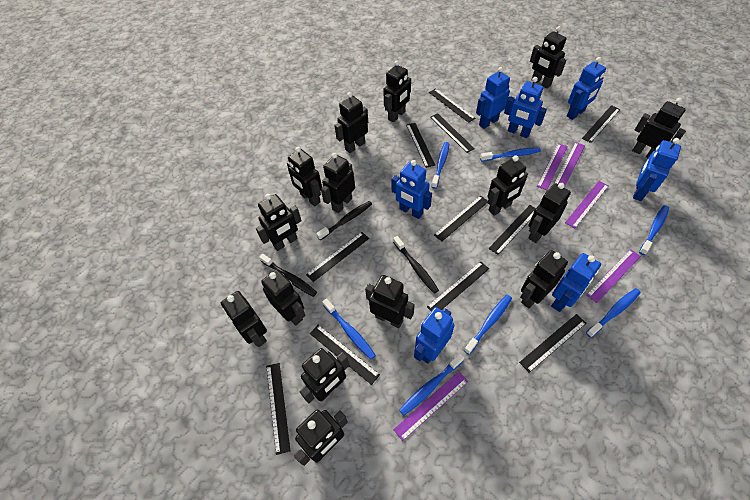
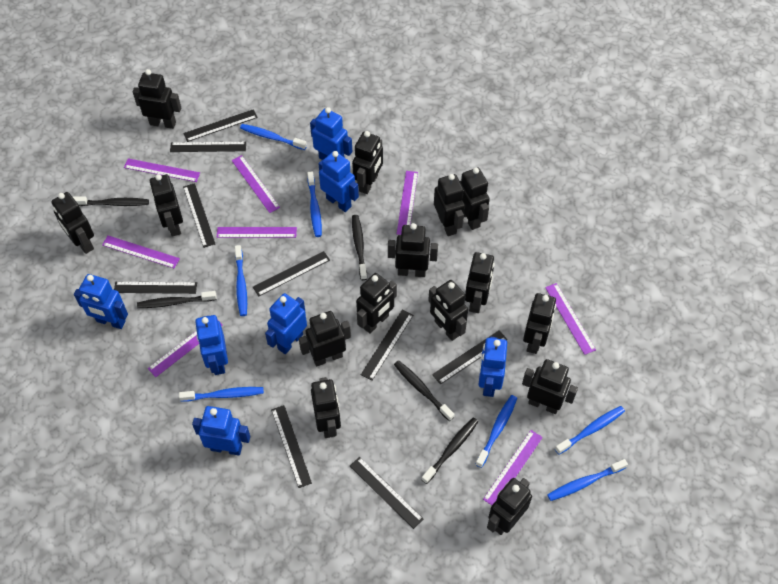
black ruler: [266,363,290,455] [306,232,369,282] [310,325,380,385] [406,123,435,168] [427,261,489,311] [429,88,475,123] [430,113,475,153] [434,195,488,241] [489,205,536,255] [519,314,586,373] [582,105,620,143] = 11 -> [114,282,197,294] [170,142,246,152] [183,109,258,142] [183,183,215,248] [253,251,330,297] [271,405,312,488] [350,457,423,529] [361,309,413,381] [432,330,507,384] = 9
black toothbrush: [259,254,317,297] [316,201,372,240] [393,236,439,294] = 3 -> [73,196,149,206] [137,291,217,308] [352,215,367,280] [394,360,454,421] [421,417,478,484] = 5
purple ruler: [393,371,468,441] [537,143,568,190] [555,142,585,188] [565,181,609,228] [586,249,641,303] = 5 -> [102,236,180,269] [124,158,200,182] [148,320,223,377] [217,227,297,238] [232,155,280,213] [397,171,418,235] [483,430,543,505] [545,283,596,355] = 8

